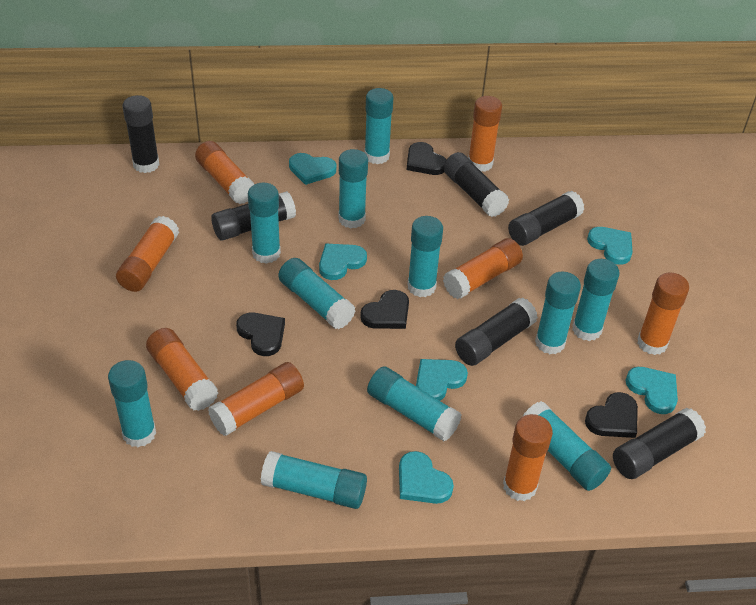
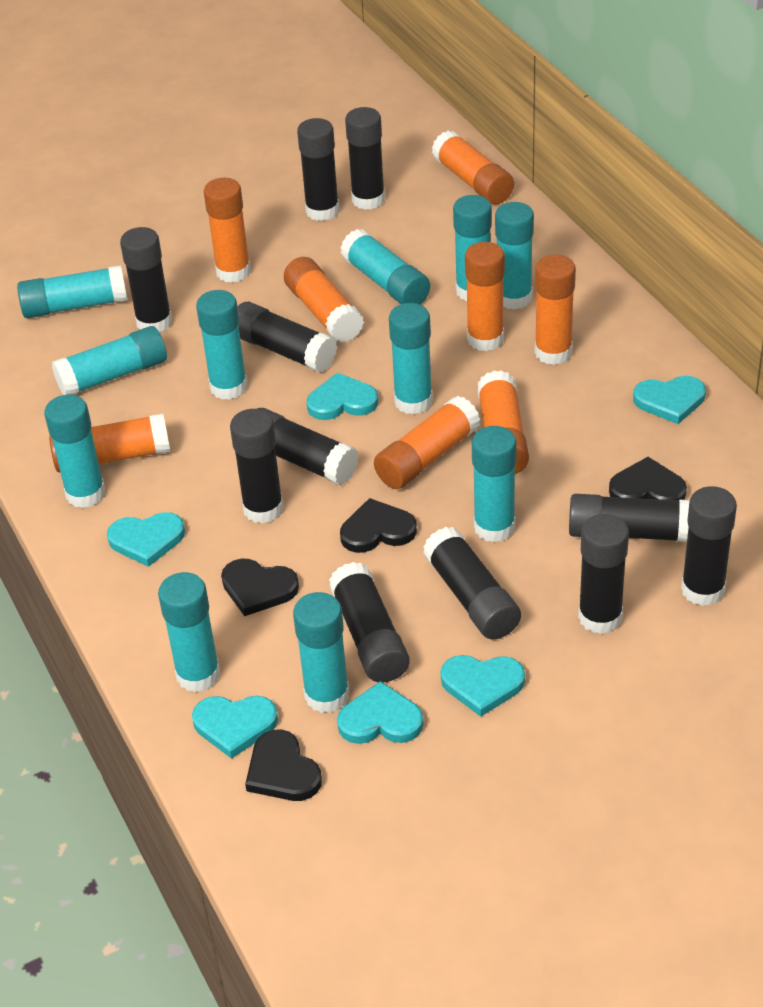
black glue stick: [123,95,160,173] [211,191,296,241] [444,152,509,217] [455,298,538,366] [508,191,584,246] [613,408,706,479] = 6 -> [120,227,172,333] [230,409,284,524] [237,302,337,373] [257,408,359,485] [297,118,339,221] [329,562,410,682] [345,107,385,210] [423,527,521,639] [569,494,690,542] [578,514,629,634] [681,486,737,606] = 11

